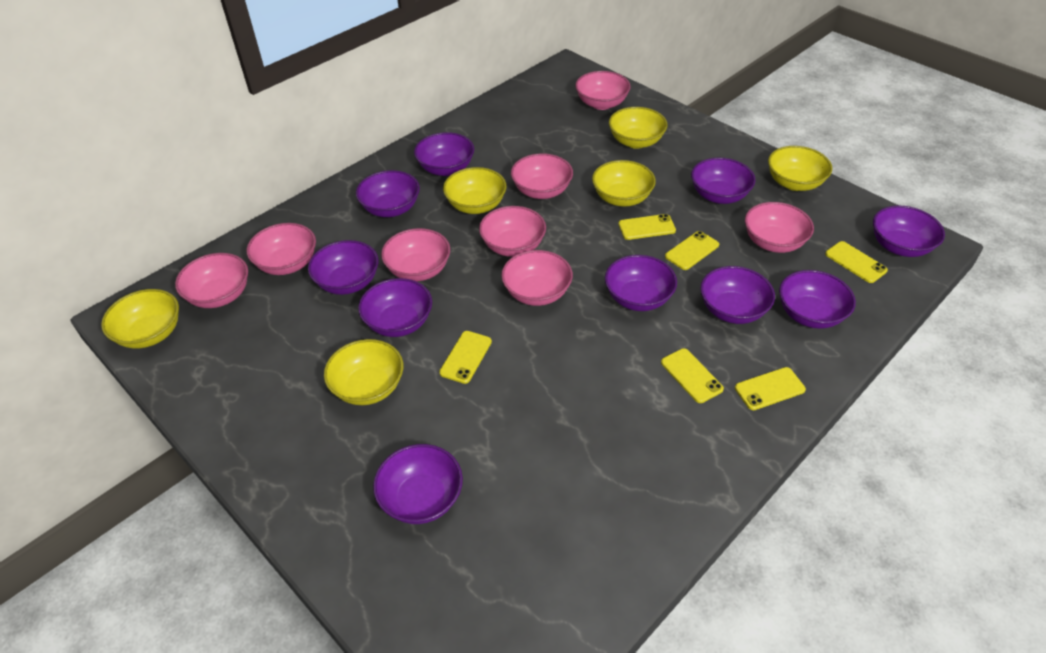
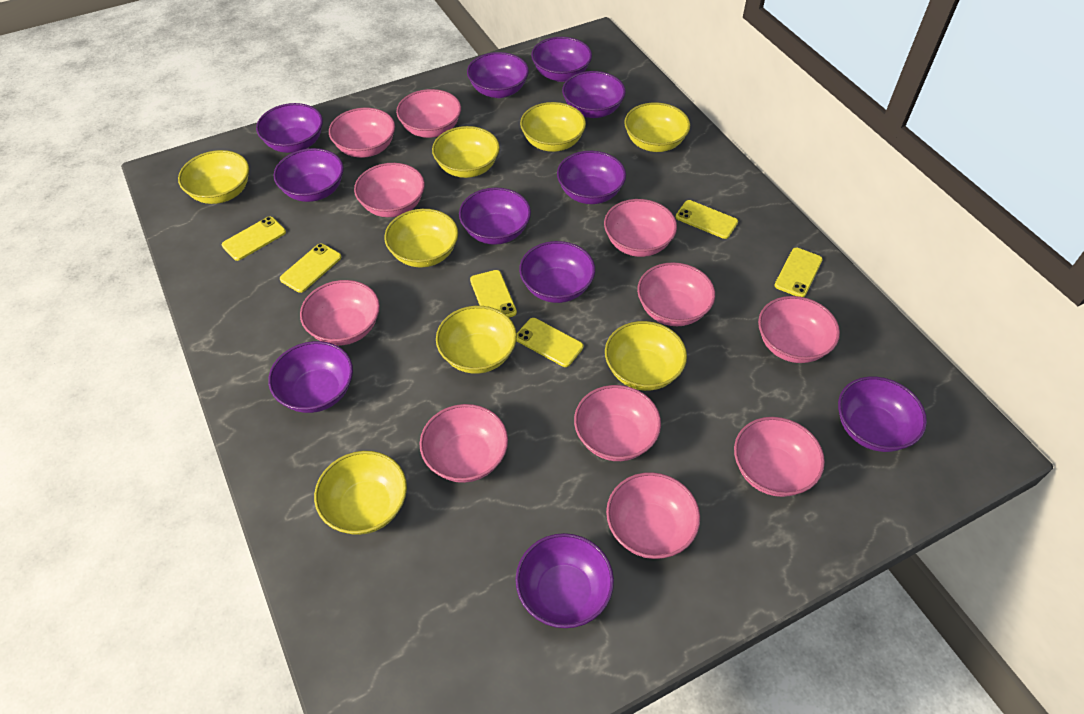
pink bowl: [175,253,248,308] [247,223,316,275] [381,228,450,281] [479,206,546,257] [501,250,573,306] [511,153,573,199] [575,71,631,110] [745,202,814,253] = 8 -> [300,280,380,346] [329,108,395,158] [354,163,425,217] [396,89,461,138] [420,404,508,483] [574,385,661,461] [604,199,677,257] [606,472,700,559] [637,262,715,326] [734,417,825,497] [758,296,840,363] = 11
purple bowl: [308,240,379,295] [356,170,420,217] [358,278,432,337] [373,444,463,524] [414,132,474,176] [605,255,677,311] [691,158,756,204] [700,266,775,324] [779,270,856,329] [873,206,945,257] = 10 -> [256,103,323,153] [268,341,353,413] [273,148,344,202] [459,188,531,245] [467,52,529,98] [516,533,614,628] [519,241,595,303] [531,37,592,82] [557,151,626,204] [562,71,626,118] [838,377,927,452] = 11
yellow bowl: [101,289,179,349] [324,339,403,405] [443,167,507,214] [592,160,656,207] [609,107,668,149] [768,146,832,191] = 6 -> [178,150,249,204] [314,451,407,535] [384,209,458,267] [432,126,500,178] [436,306,517,374] [520,102,586,152] [605,321,687,391] [624,102,690,152] = 8

